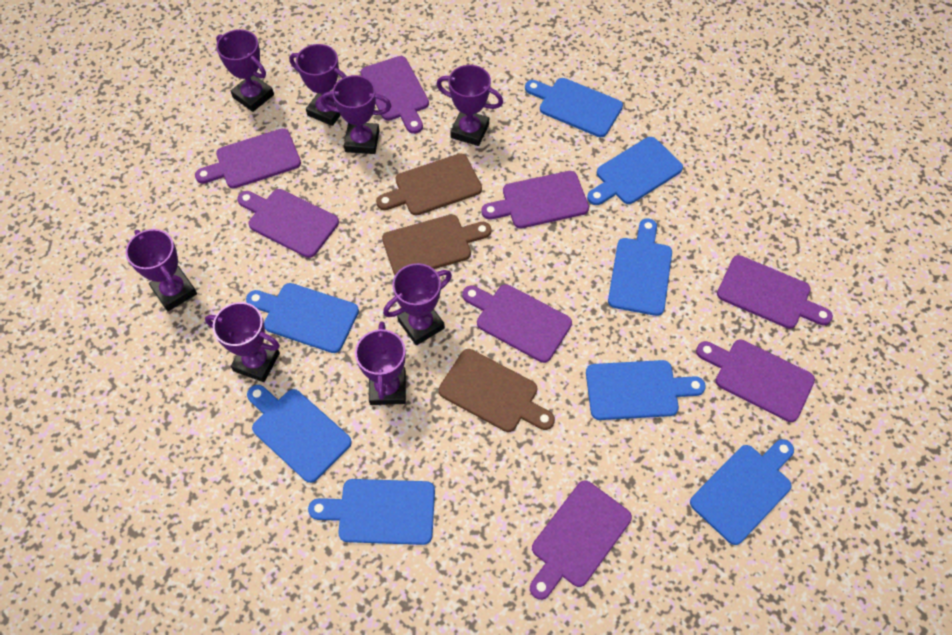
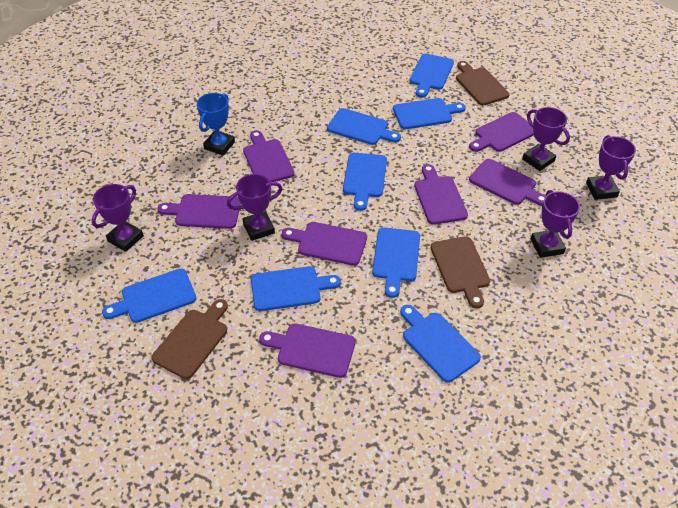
blue trophy: none = 0 -> [197,93,235,156] = 1
purple cutting board: [195,128,301,189] [237,189,339,258] [361,56,429,134] [462,284,572,363] [481,171,589,228] [530,480,632,600] [696,340,815,422] [717,255,833,329] = 8 -> [158,194,241,229] [243,130,294,182] [259,323,356,378] [282,222,367,266] [414,164,468,225] [469,112,534,152] [469,159,545,206] = 7
purple trophy: [125,229,197,311] [205,302,280,382] [216,29,274,112] [289,44,347,126] [321,75,391,154] [355,321,406,405] [383,263,452,345] [437,65,503,146] = 8 -> [92,184,144,252] [227,174,282,241] [522,107,570,171] [531,190,580,258] [586,135,636,200] = 5

